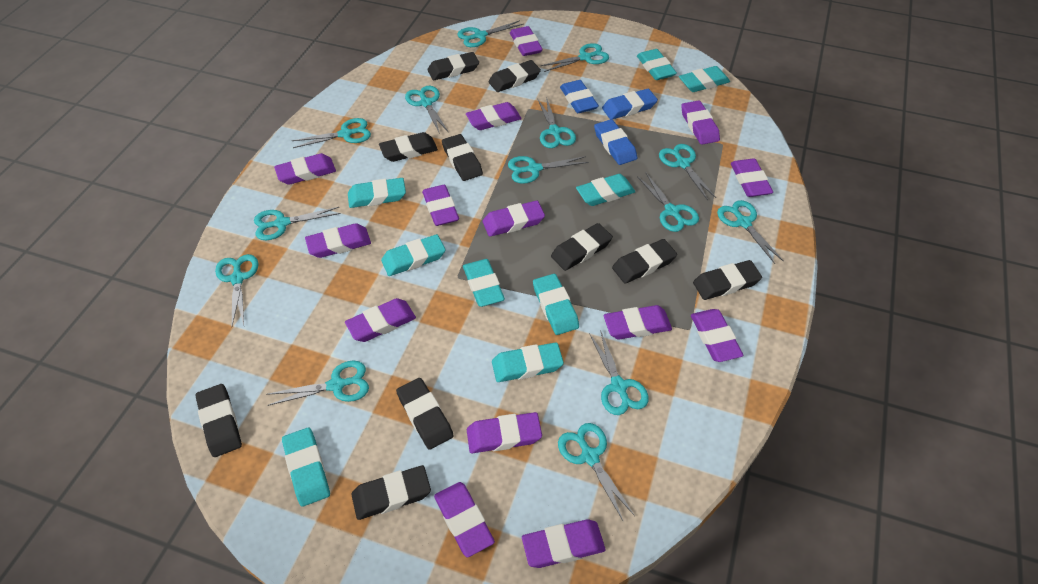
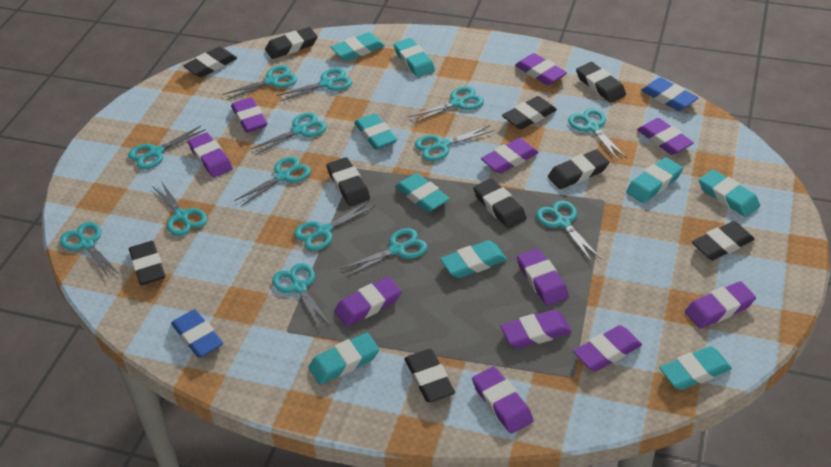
blue eraser: [560,80,599,113] [594,119,637,165] [602,89,658,119] = 3 -> [171,309,223,358] [641,77,698,111] = 2
purple eraser: [274,153,336,185] [305,223,371,258] [345,298,416,342] [422,185,459,226] [434,482,495,557] [466,102,522,130] [467,412,542,453] [483,201,545,237] [510,26,543,56] [522,519,605,568] [604,305,672,339] [681,100,720,145] [691,309,744,362] [731,158,773,197] = 14 -> [188,132,233,178] [231,97,268,133] [334,277,401,327] [472,367,534,434] [481,138,539,174] [501,310,572,348] [515,53,567,85] [517,248,569,306] [573,325,642,371] [637,118,694,155] [685,281,756,329] = 11

